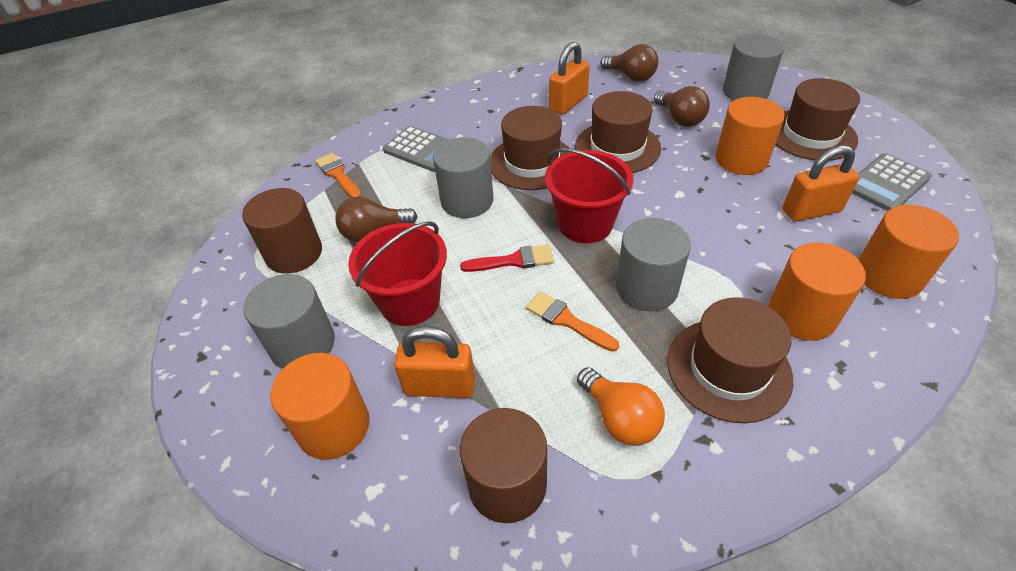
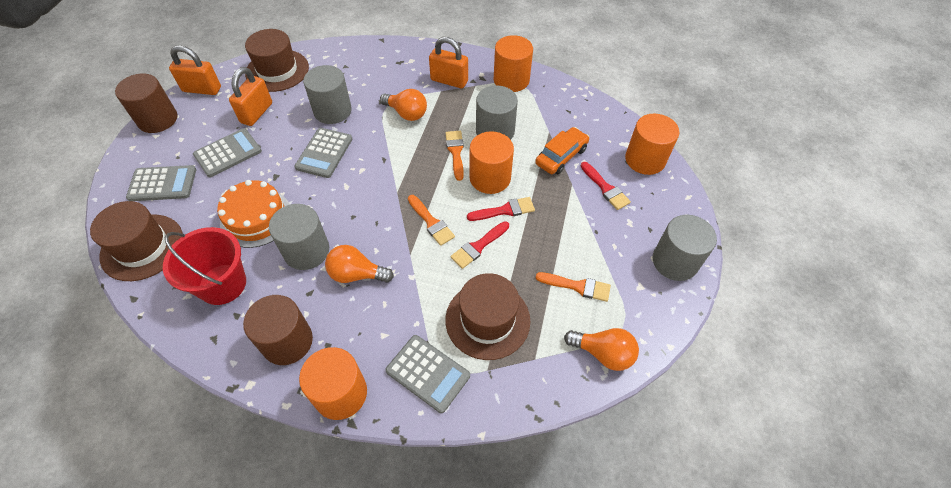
brown hat: [490,106,570,190] [575,91,661,173] [667,297,793,423] [775,78,860,161] = 4 -> [90,201,183,281] [245,29,309,92] [445,273,530,360] = 3
brown light bulb: [336,196,417,242] [600,44,658,82] [654,86,710,127] = 3 -> none = 0
grey calculator: [383,126,450,172] [852,153,932,211] = 2 -> [126,165,196,201] [193,128,262,177] [295,128,352,178] [386,335,470,413] = 4
orange brush: [315,153,361,198] [526,291,619,352] = 2 -> [408,195,455,246] [445,131,464,181] [536,272,611,302] = 3
orange cake: none = 0 -> [217,180,290,248] = 1
orange car: none = 0 -> [535,127,590,174] = 1
orange light bulb: [577,367,665,446] = 1 -> [325,245,394,283] [380,89,427,121] [564,328,639,371] = 3
red brush: [460,245,554,272] = 1 -> [450,221,509,269] [467,197,535,221] [581,162,631,210] = 3
red bucket: [348,221,447,326] [545,148,634,243] = 2 -> [163,227,246,305] = 1

